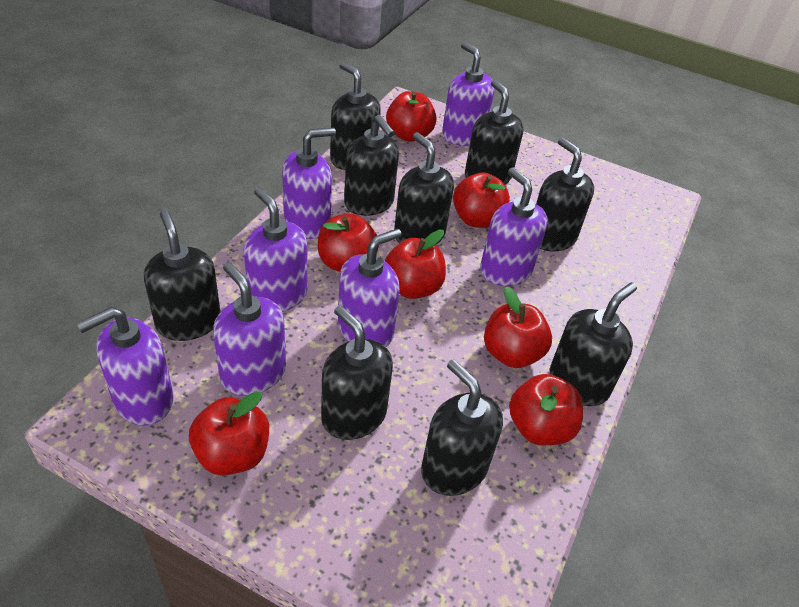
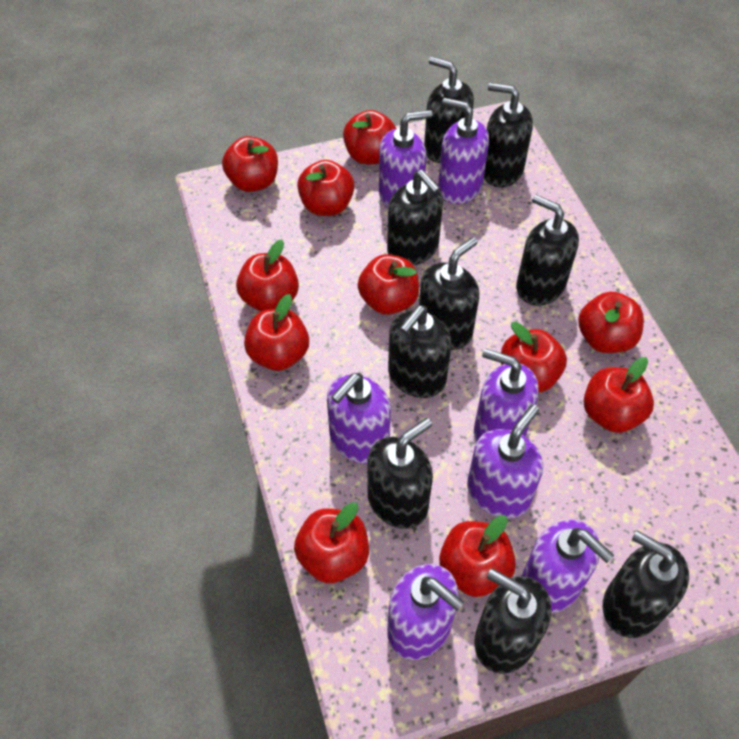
red apple: [189,391,269,475] [318,214,379,272] [385,230,446,299] [386,91,437,142] [453,172,510,228] [484,287,552,368] [509,374,583,445] = 7 -> [222,136,278,192] [236,239,299,311] [244,294,309,371] [294,502,369,583] [297,160,355,216] [343,110,397,165] [358,254,419,315] [439,515,516,597] [501,322,567,393] [578,292,644,353] [584,357,654,433] = 11

